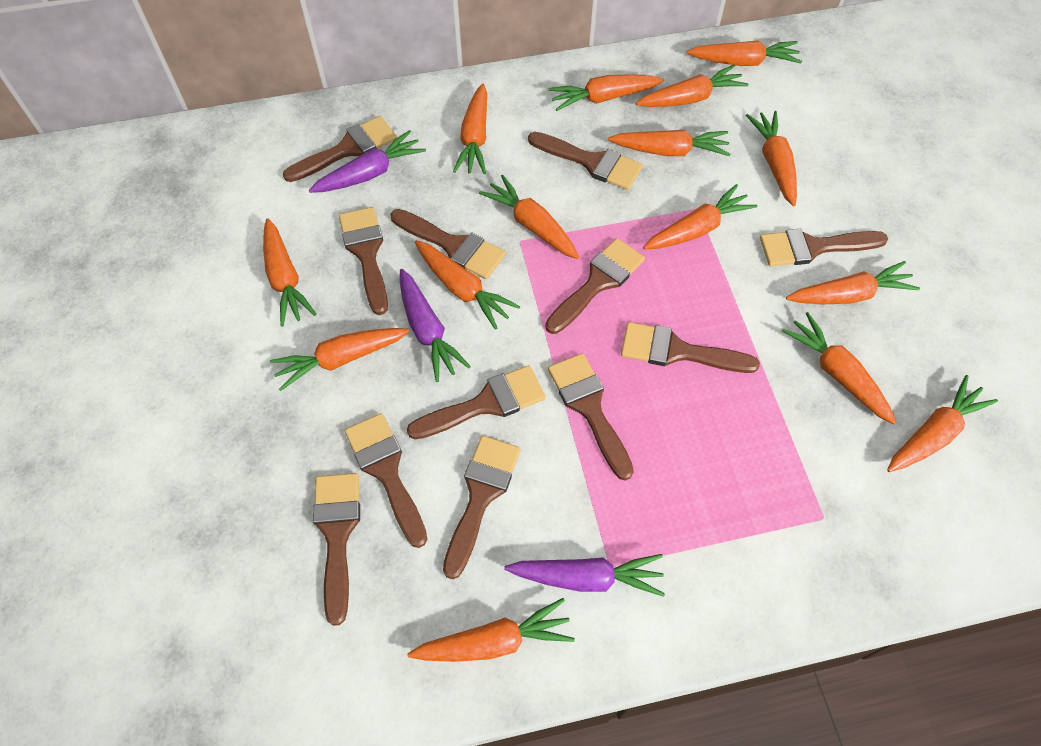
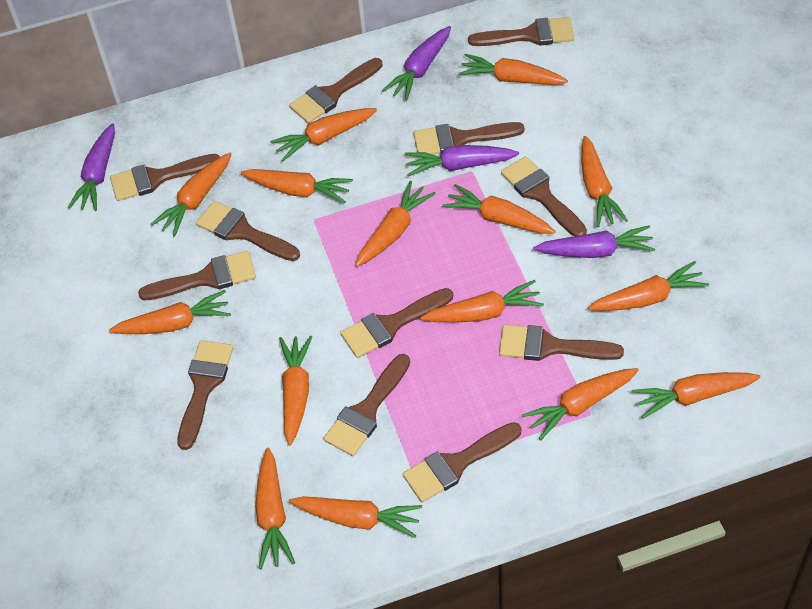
purple carrot: [309,130,426,193] [400,269,471,382] [504,554,665,597] = 3 -> [67,123,115,211] [382,26,451,101] [405,145,519,176] [533,225,655,258] = 4

